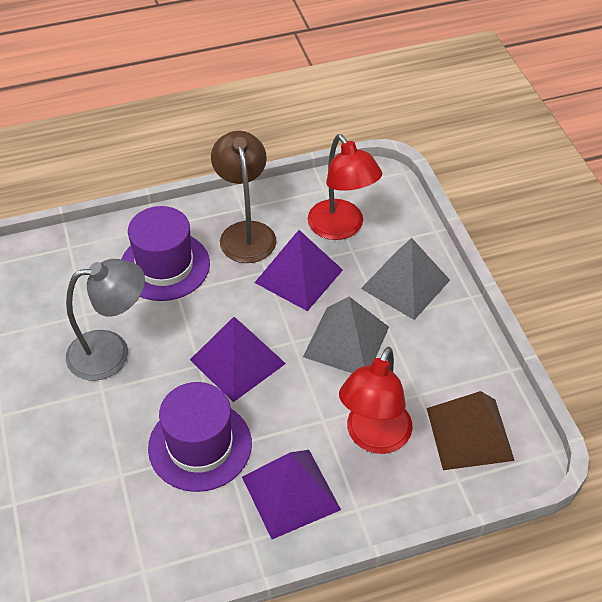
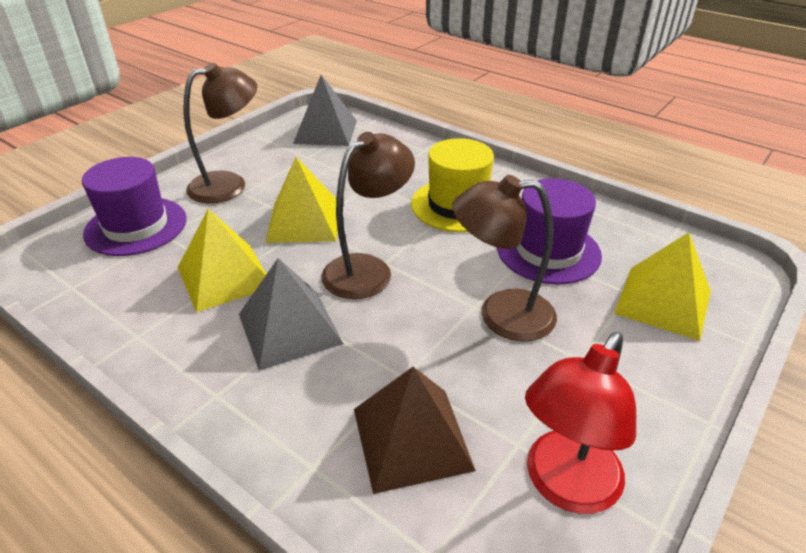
brown lamp: [211,131,277,263] = 1 -> [184,63,257,203] [321,132,415,299] [452,175,557,342] = 3
grey lamp: [66,259,145,381] = 1 -> none = 0
purple pyramid: [190,317,286,402] [242,450,341,539] [255,230,343,311] = 3 -> none = 0
red lamp: [308,134,382,240] [339,347,413,454] = 2 -> [525,332,636,514] = 1
yellow hat: none = 0 -> [411,138,494,232] = 1
yellow pyramid: none = 0 -> [178,208,266,312] [265,157,337,243] [614,232,711,341] = 3

